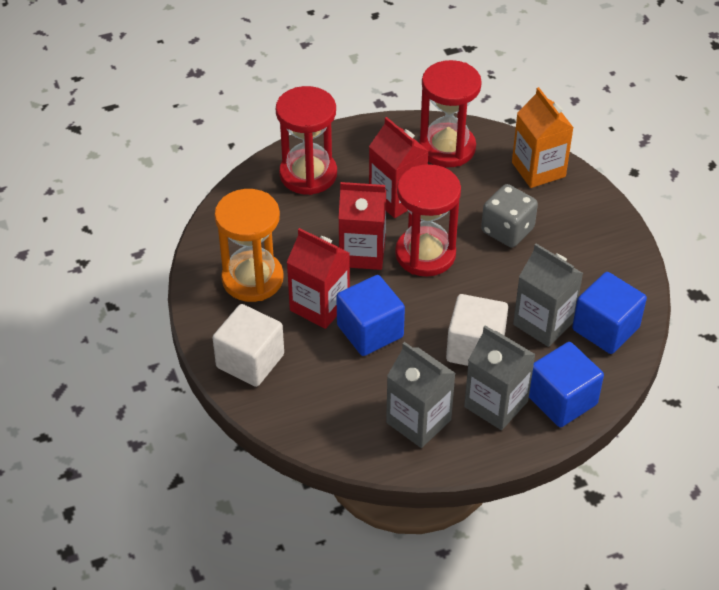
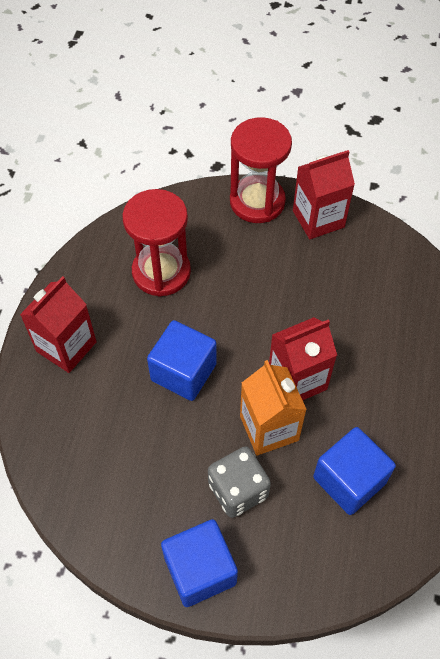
grey carton: [386,342,456,448] [464,325,536,430] [513,244,583,347] = 3 -> none = 0
orange hourglass: [215,189,284,302] = 1 -> none = 0
red hourglass: [276,86,337,195] [395,164,461,277] [419,60,482,167] = 3 -> [122,189,191,297] [230,117,292,223] = 2
white cube: [212,304,284,387] [446,294,508,366] = 2 -> none = 0

